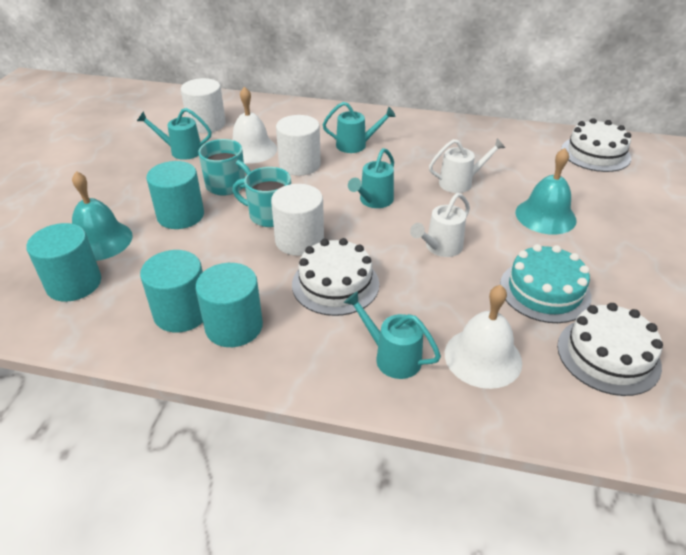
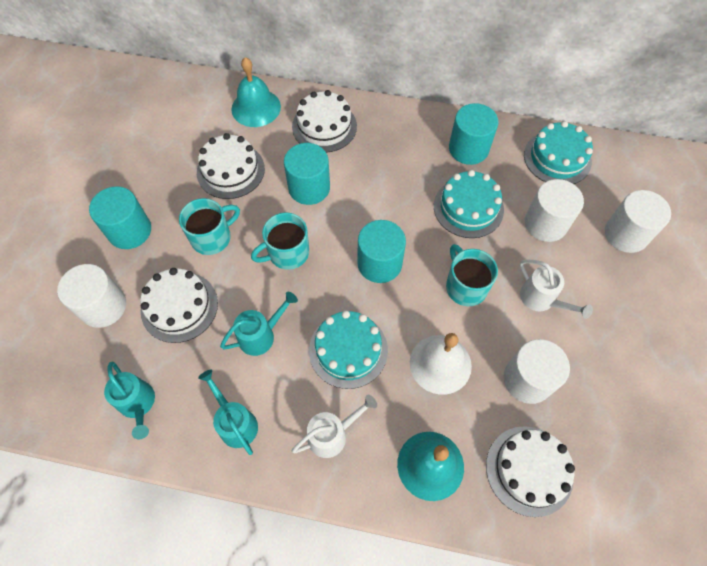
turquoise cake: [500,244,591,323] = 1 -> [309,310,388,389] [434,170,504,238] [524,121,593,184] = 3
turquoise mug: [198,139,251,196] [232,167,291,227] = 2 -> [179,198,240,255] [251,212,309,270] [446,244,498,306] = 3
turquoise watering can: [137,108,212,160] [323,102,396,153] [344,291,441,379] [348,148,394,208] = 4 -> [104,362,155,439] [198,369,258,455] [220,292,298,356] = 3
white bell: [232,87,277,164] [445,285,522,389] = 2 -> [410,333,472,395] = 1
white cake: [292,238,379,316] [557,303,663,396] [561,118,631,172] = 3 -> [140,268,218,343] [197,133,265,199] [292,90,357,153] [486,426,575,517] = 4
white cylinder: [181,78,226,133] [271,184,324,256] [276,115,321,176] = 3 -> [57,264,126,328] [503,339,570,404] [525,179,584,242] [605,190,671,253] = 4

